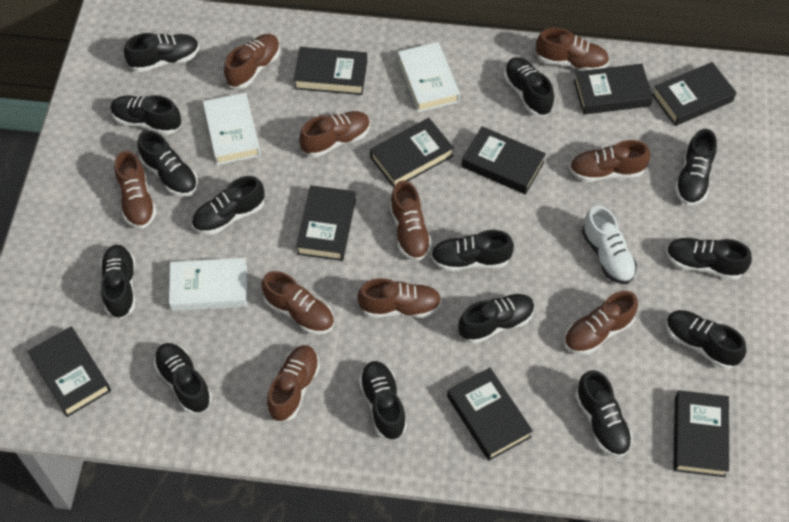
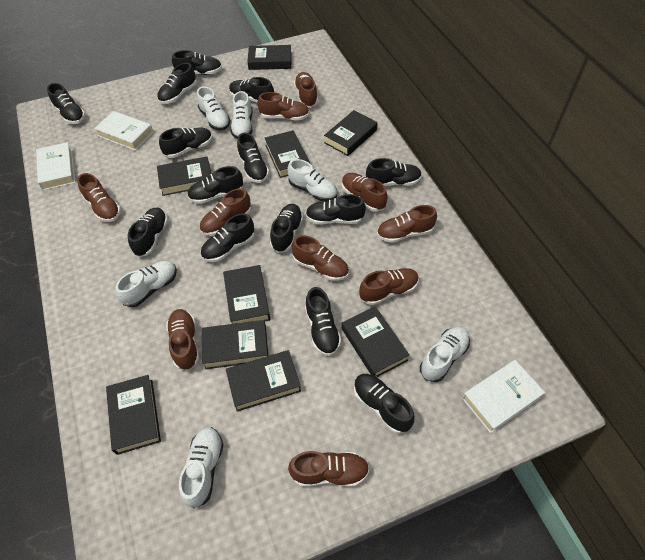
white shoe: [582,206,637,284] = 1 -> [116,261,177,307] [179,427,223,508] [197,86,230,131] [230,91,253,139] [288,159,337,201] [420,327,470,382] = 6

